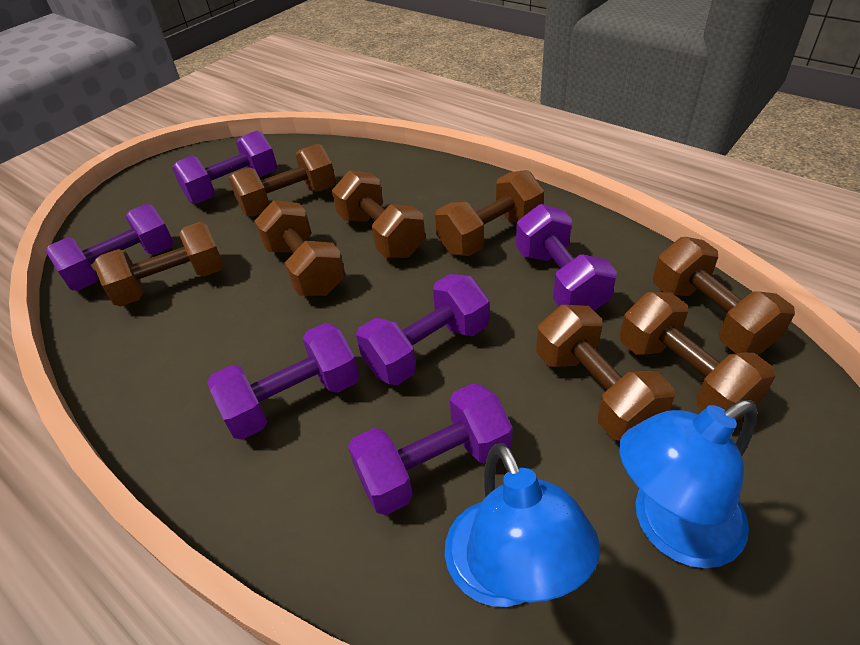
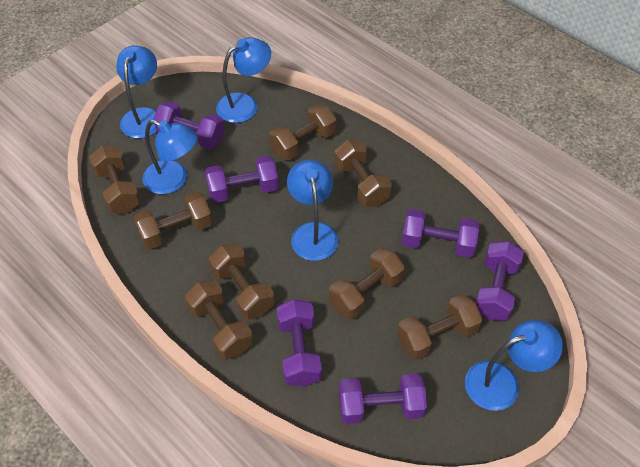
blue lamp: [445,443,600,607] [619,400,757,568] = 2 -> [116,45,157,138] [142,120,197,194] [216,37,271,123] [287,160,338,261] [465,320,563,411] = 5

